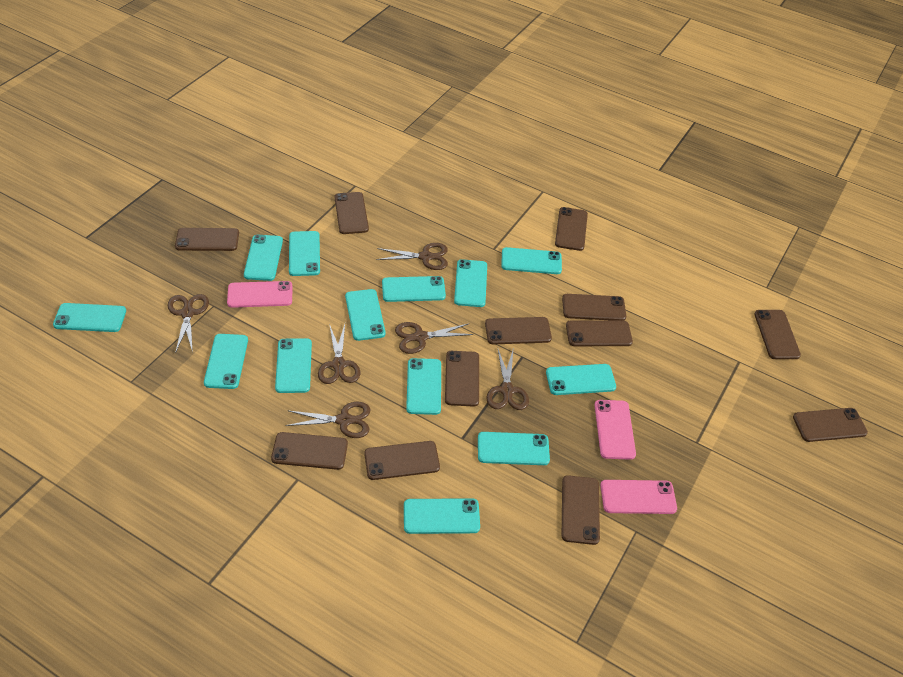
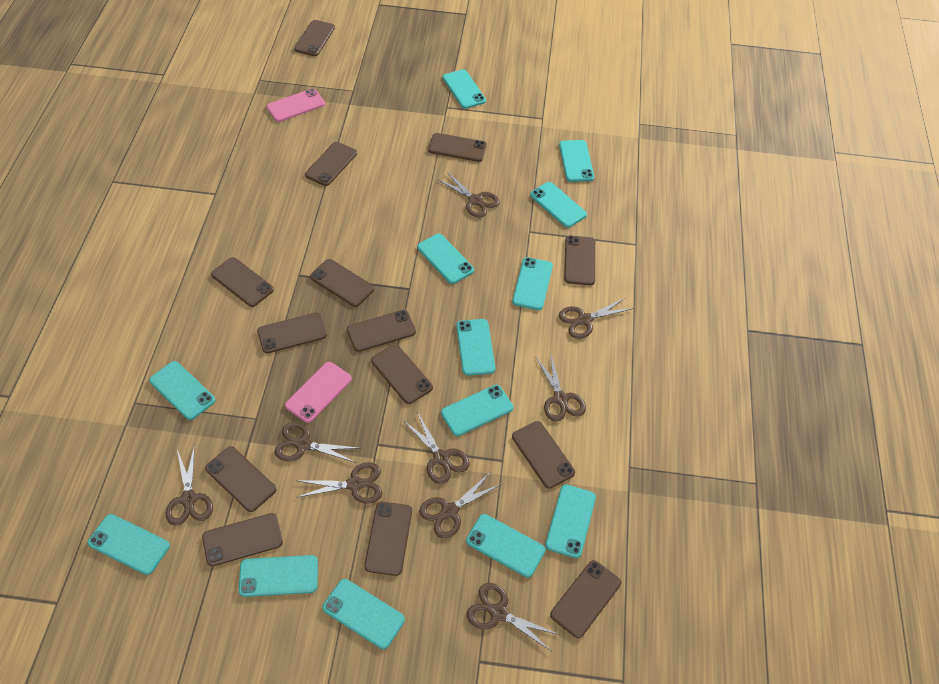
brown phone: [175,228,239,251] [271,432,348,470] [334,192,369,234] [364,441,440,480] [445,351,479,407] [485,317,552,345] [555,207,588,251] [562,294,626,321] [562,475,600,545] [566,320,633,346] [754,310,801,359] [793,408,868,442] = 12 -> [202,513,283,566] [205,446,276,512] [211,257,274,307] [257,312,327,353] [294,20,335,56] [305,142,357,186] [310,259,374,307] [347,310,416,352] [364,502,412,576] [371,344,433,404] [428,133,487,162] [512,421,575,489] [550,560,621,638] [564,236,595,285] = 14
brown scissors: [168,294,209,353] [286,402,370,438] [318,324,360,384] [376,243,448,270] [395,322,474,354] [486,347,529,410] = 6 -> [166,445,213,526] [274,422,358,463] [296,462,382,504] [403,412,470,484] [419,473,501,538] [437,172,500,218] [467,583,560,651] [536,355,586,422] [559,298,633,339] = 9
pink phone: [227,281,292,308] [595,400,636,460] [600,480,677,514] = 3 -> [267,88,325,122] [285,362,352,423] = 2

